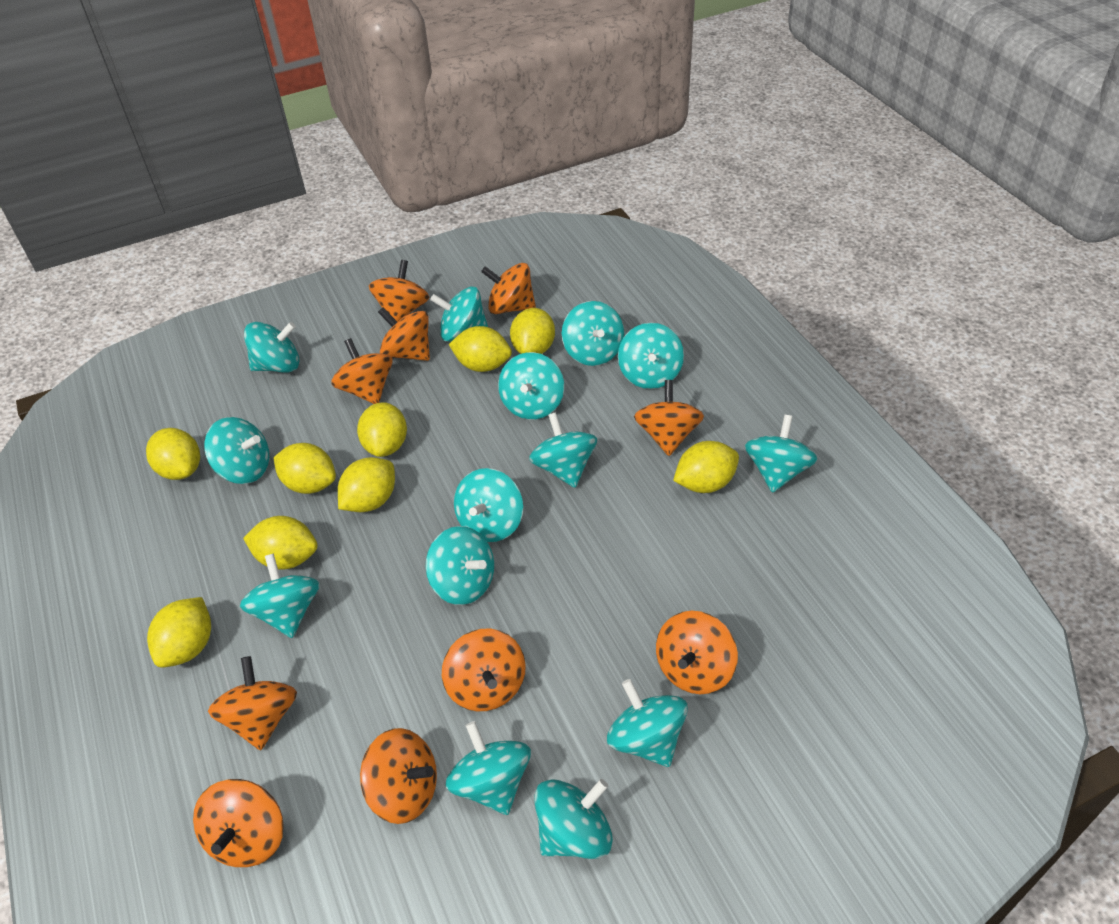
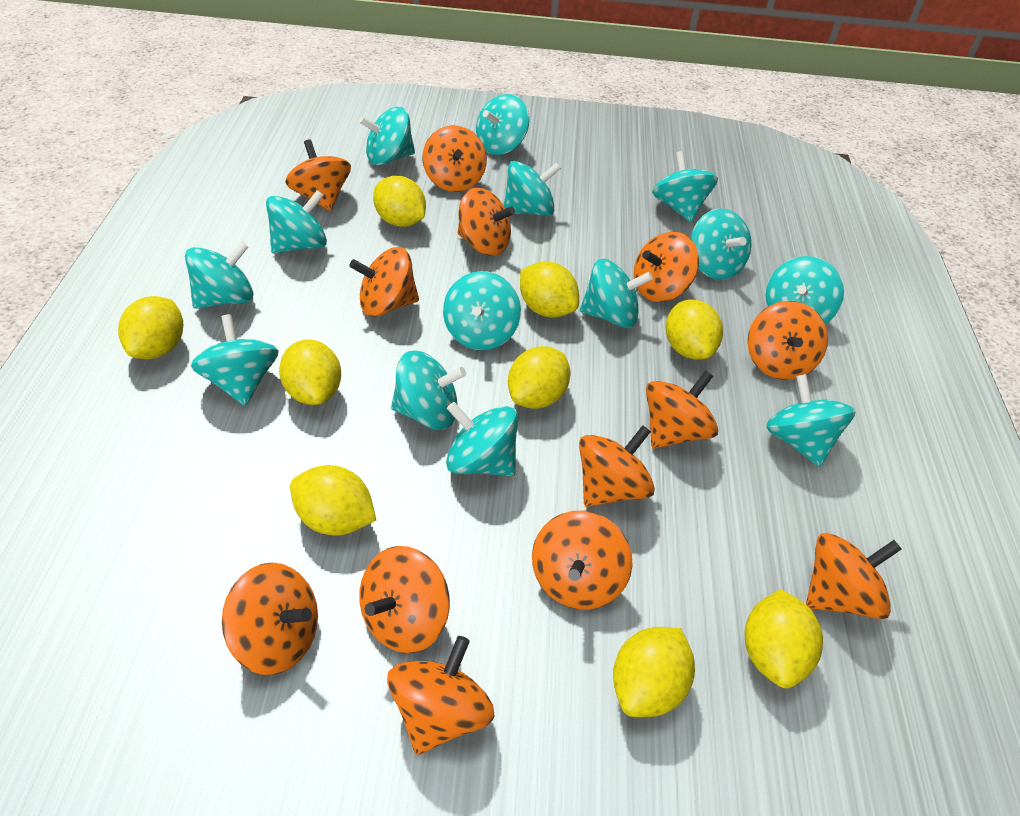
orange spinning top: [193,779,284,867] [208,656,297,750] [331,338,393,404] [360,728,437,824] [369,260,429,322] [378,307,430,361] [442,629,526,711] [481,263,536,314] [634,380,704,456] [656,611,738,694] = 10 -> [222,563,318,675] [285,139,351,211] [349,247,419,317] [359,546,450,653] [387,636,495,755] [422,125,487,192] [458,188,515,256] [532,511,633,609] [579,425,655,507] [634,232,699,302] [646,370,718,449] [748,301,828,380] [806,533,902,619] = 13

